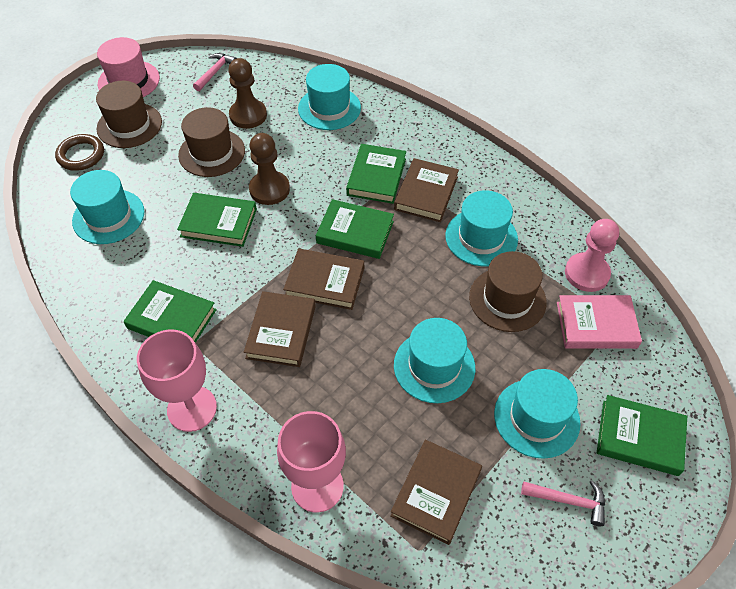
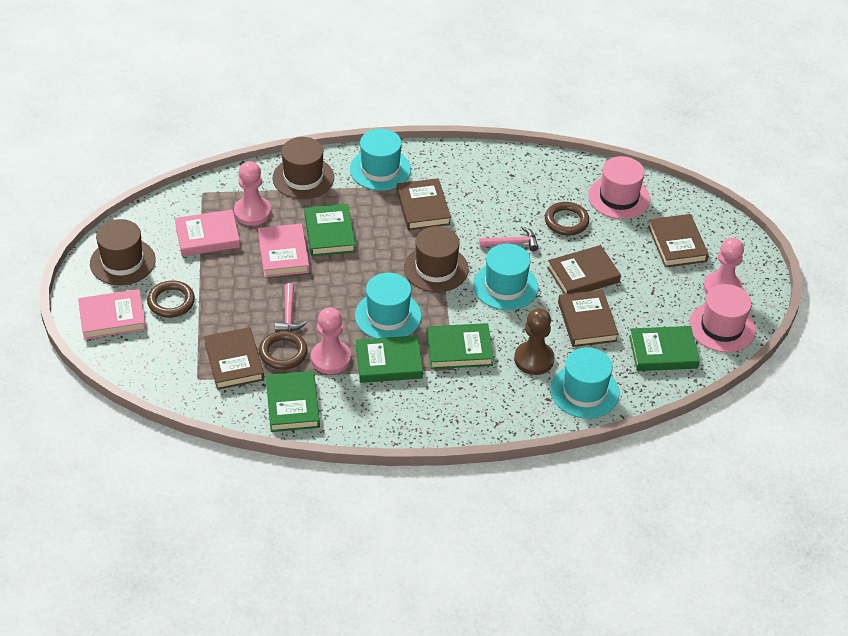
brown book: [244,291,316,367] [283,248,364,310] [390,440,482,545] [394,158,459,222] = 4 -> [204,327,264,390] [397,178,451,230] [547,245,621,294] [558,290,619,347] [648,214,709,267] = 5
brown pawn: [228,58,267,129] [249,133,290,205] = 2 -> [514,308,554,375] = 1
brown ring: [55,134,104,171] = 1 -> [147,281,195,318] [259,331,308,370] [545,202,589,236] = 3
pink book: [557,295,642,349] = 1 -> [78,289,146,340] [175,210,240,256] [258,224,310,277] = 3
pink goblet: [137,329,217,432] [277,411,346,512] = 2 -> none = 0
pink hat: [97,37,160,97] = 1 -> [588,156,650,219] [689,284,756,352] = 2
pink pawn: [565,219,619,292] = 1 -> [234,161,271,226] [311,307,351,374] [704,238,744,294] = 3
turquoise hat: [70,170,144,244] [298,64,361,130] [394,318,475,403] [445,190,518,266] [494,369,580,459] = 5 -> [350,129,411,191] [355,273,422,338] [473,244,538,310] [550,347,620,419] = 4

